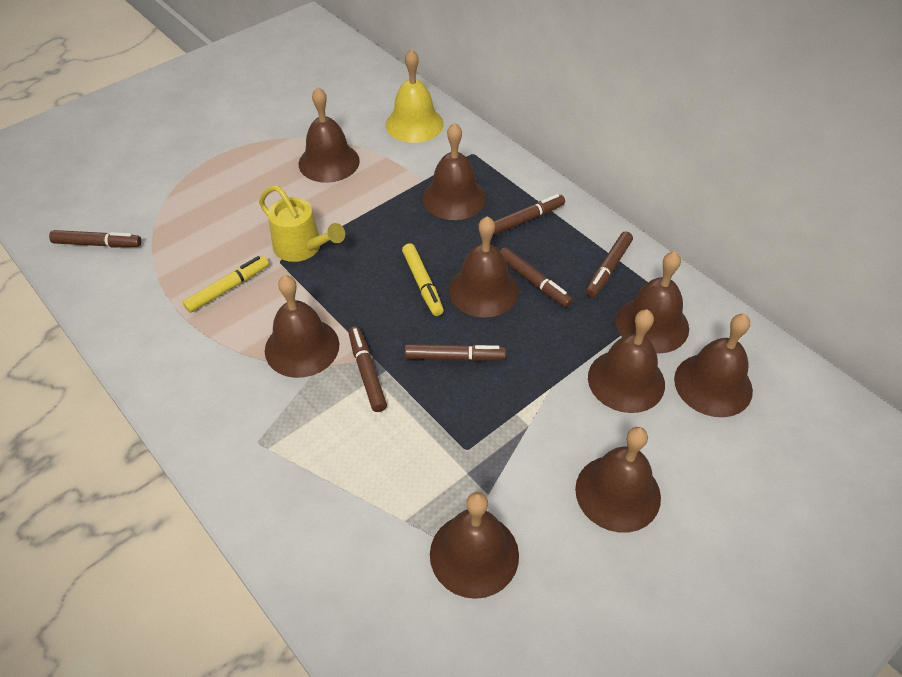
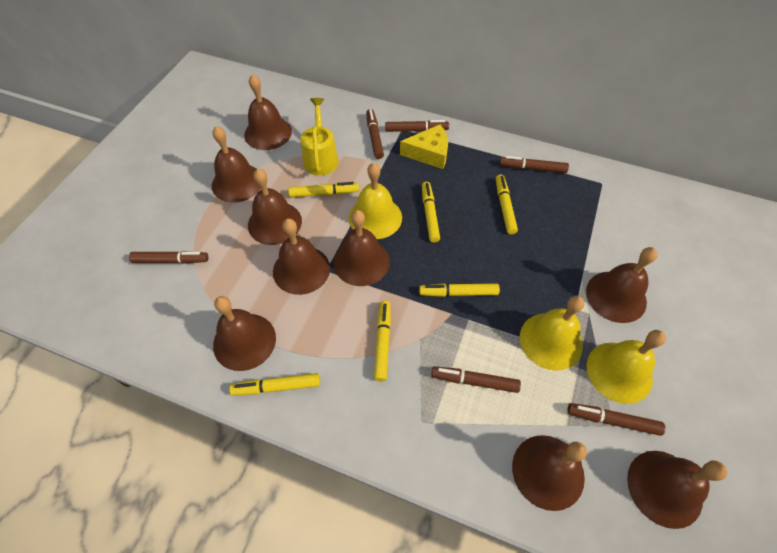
yellow bell: [385,49,444,143] = 1 -> [349,163,402,239] [520,296,584,371] [587,330,666,404] = 3
yellow cheese: none = 0 -> [400,125,448,169] = 1
yellow marker: [183,256,269,313] [402,243,444,316] = 2 -> [229,373,320,395] [288,182,359,198] [374,301,391,381] [419,284,500,297] [422,182,440,242] [496,175,518,234] = 6

